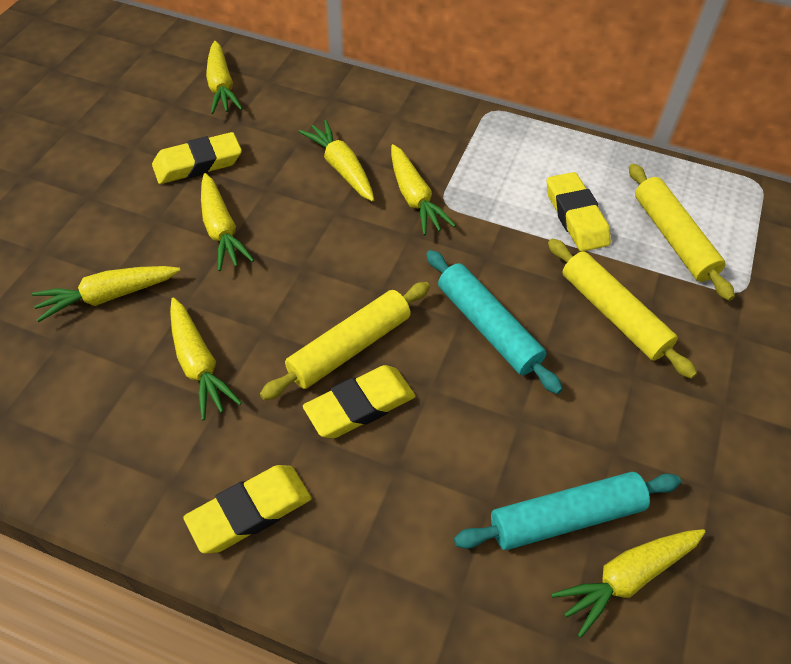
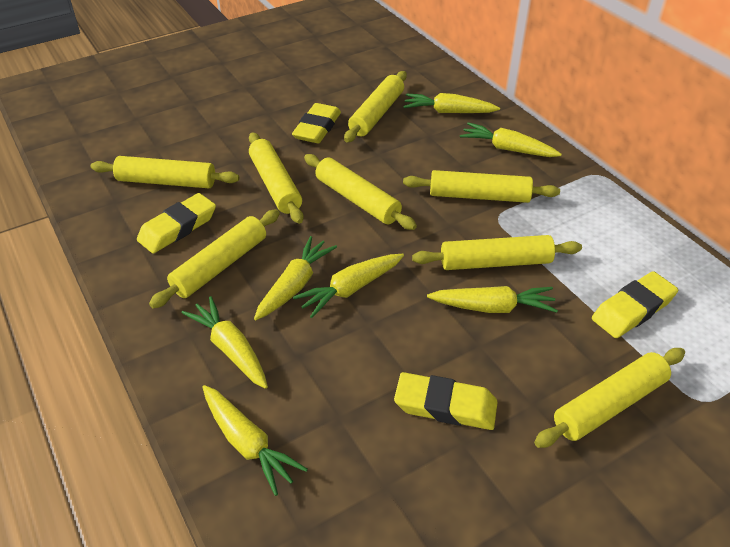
turquoise rolling pin: [426,250,563,394] [454,472,681,550] = 2 -> none = 0
yellow rolling pin: [260,282,430,400] [548,238,697,379] [629,164,735,301] = 3 -> [91,156,239,188] [149,209,280,308] [249,132,304,224] [304,154,417,230] [344,71,407,143] [403,170,560,203] [412,235,582,270] [534,348,685,448] = 8

